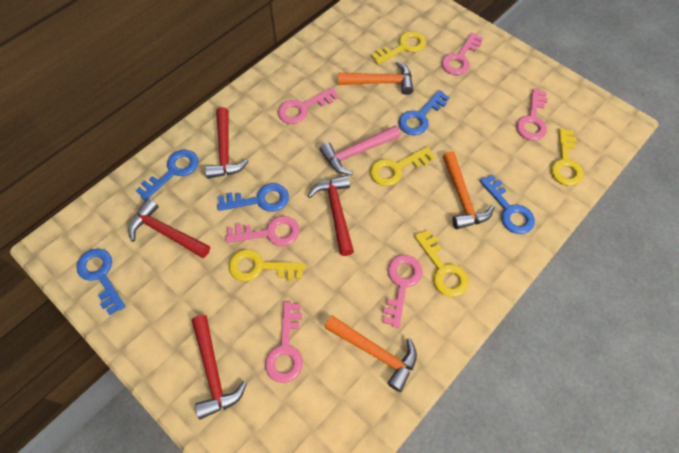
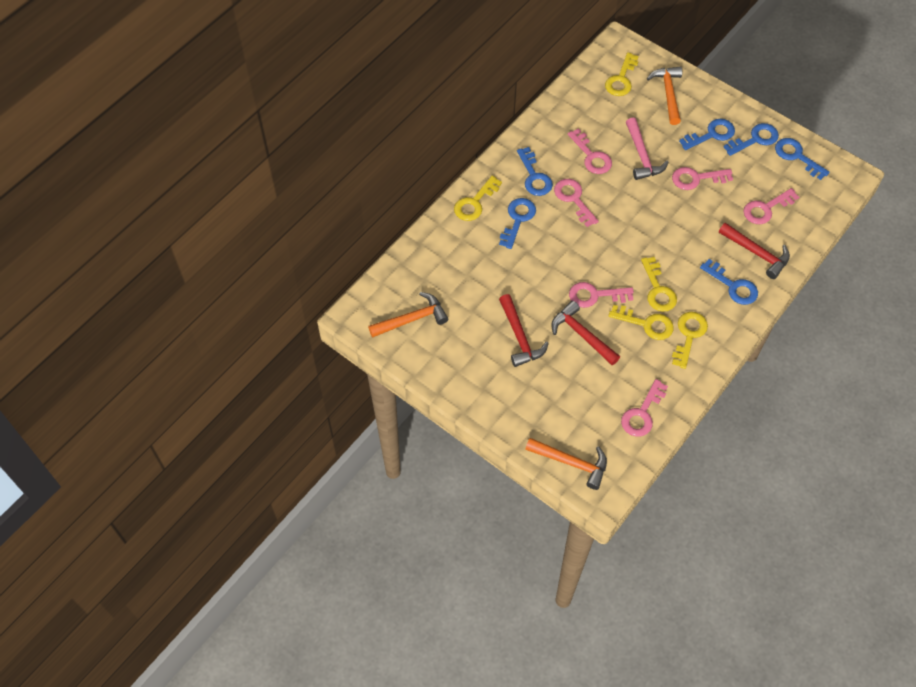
blue key: [77,248,126,315] [136,149,199,201] [217,183,289,212] [398,90,449,135] [480,174,535,234] = 5 -> [499,198,536,249] [517,147,553,196] [679,119,735,150] [700,259,758,305] [723,123,779,156] [775,138,830,180] = 6
red hammer: [128,198,210,258] [192,315,247,419] [205,107,249,179] [308,175,354,256] = 4 -> [499,294,549,367] [551,301,620,365] [719,223,790,279] = 3

